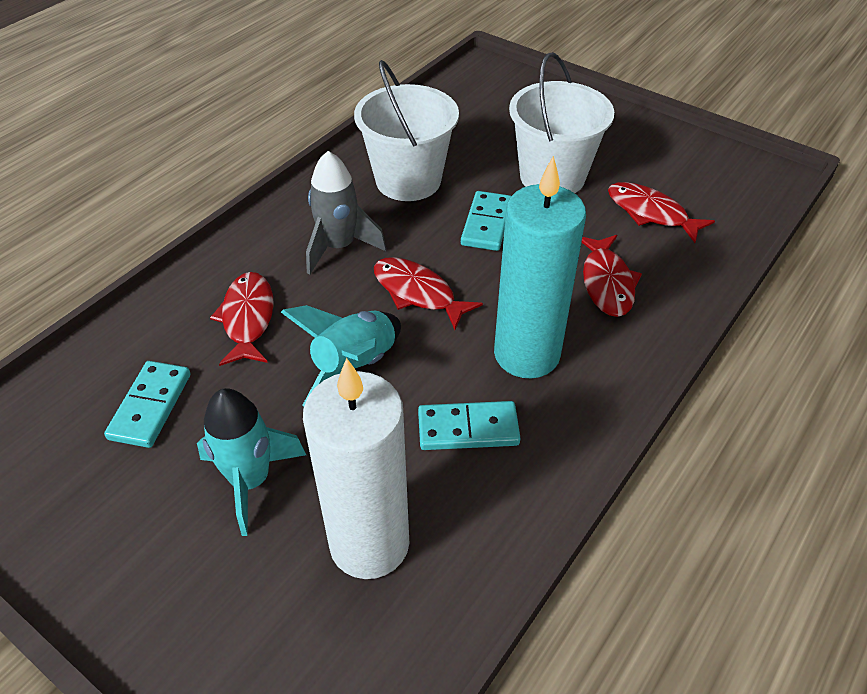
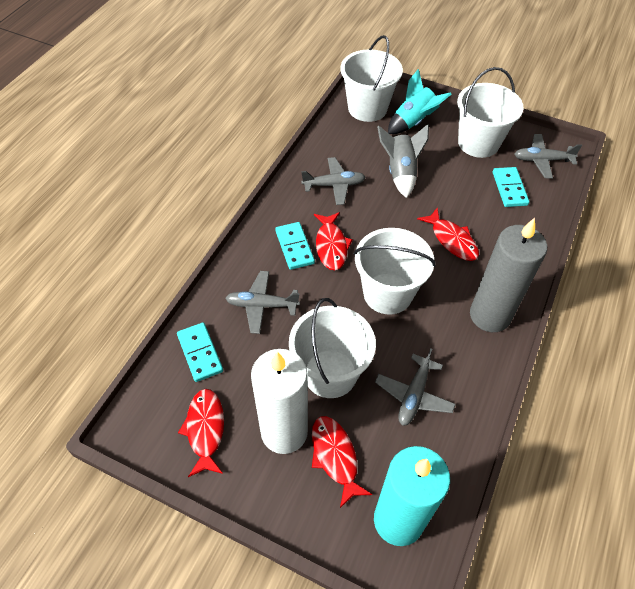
grey candle: none = 0 -> [470,218,547,332] = 1
grey plane: none = 0 -> [226,271,300,334] [301,157,366,205] [375,348,456,426] [515,134,582,179] = 4
turquoise rocket: [197,388,306,536] [281,305,401,406] = 2 -> [388,69,452,134] = 1
white bucket: [354,60,459,201] [509,52,614,193] = 2 -> [289,298,376,398] [340,35,403,122] [354,228,436,315] [457,67,524,158] = 4

